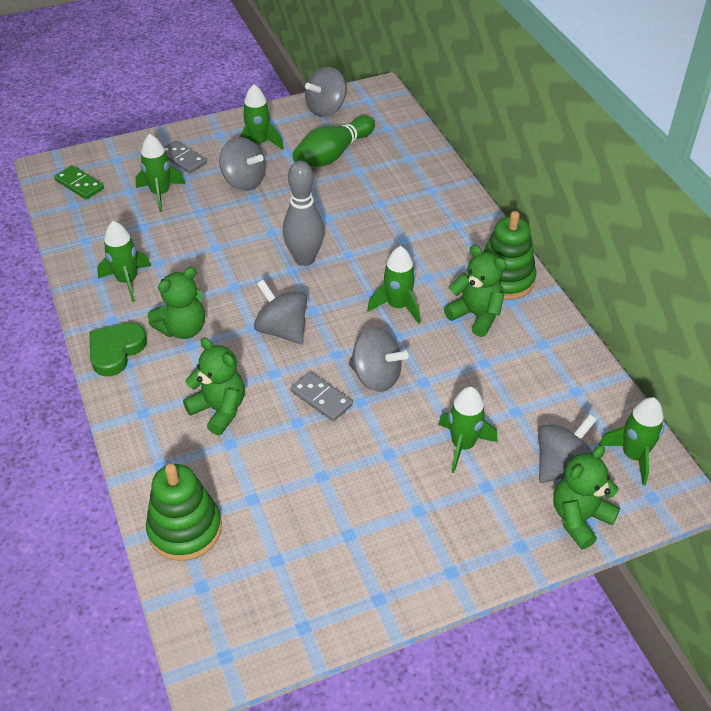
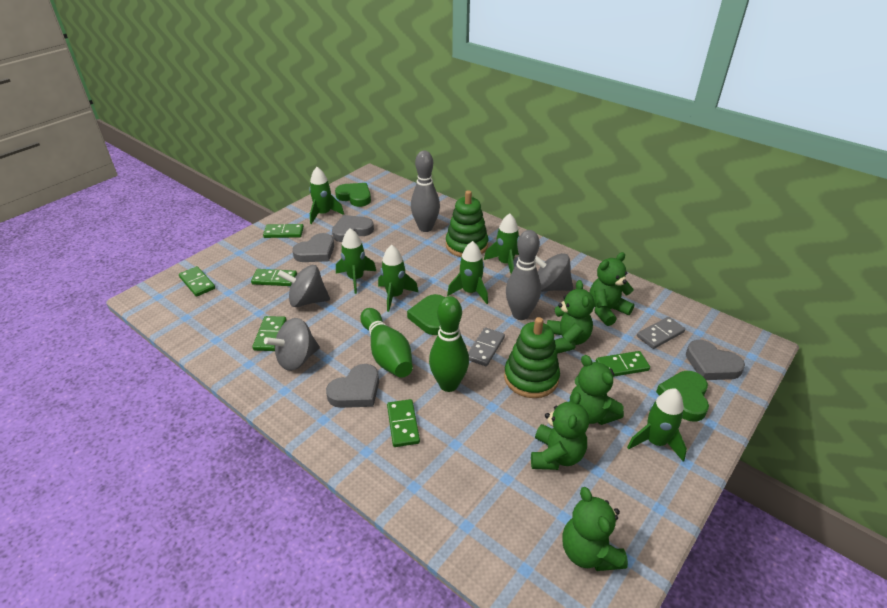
green bowling pin: [293,115,375,167] = 1 -> [360,308,413,378] [429,296,469,392] = 2
green domino: [54,165,104,199] = 1 -> [179,266,215,297] [251,269,297,286] [252,316,287,351] [263,224,304,238] [387,399,420,447] [596,351,650,377] = 6
green heart: [89,323,147,376] = 1 -> [335,183,371,207] [407,294,445,335] [656,371,709,422] = 3
green teddy bear: [148,267,205,339] [183,337,245,435] [444,245,506,337] [553,445,620,549] = 4 -> [531,392,589,470] [547,280,594,354] [562,487,628,571] [570,355,624,425] [590,252,634,326] = 5
grey bowling pin: [283,161,324,266] = 1 -> [411,151,440,232] [506,230,541,320] = 2
grey heart: none = 0 -> [292,233,334,262] [326,364,379,408] [332,215,374,242] [686,340,745,380] = 4
grey spinning top: [219,137,266,191] [254,280,307,344] [305,67,346,117] [349,327,409,392] [538,414,597,483] = 5 -> [264,318,320,371] [278,265,330,307] [535,253,573,292] = 3

